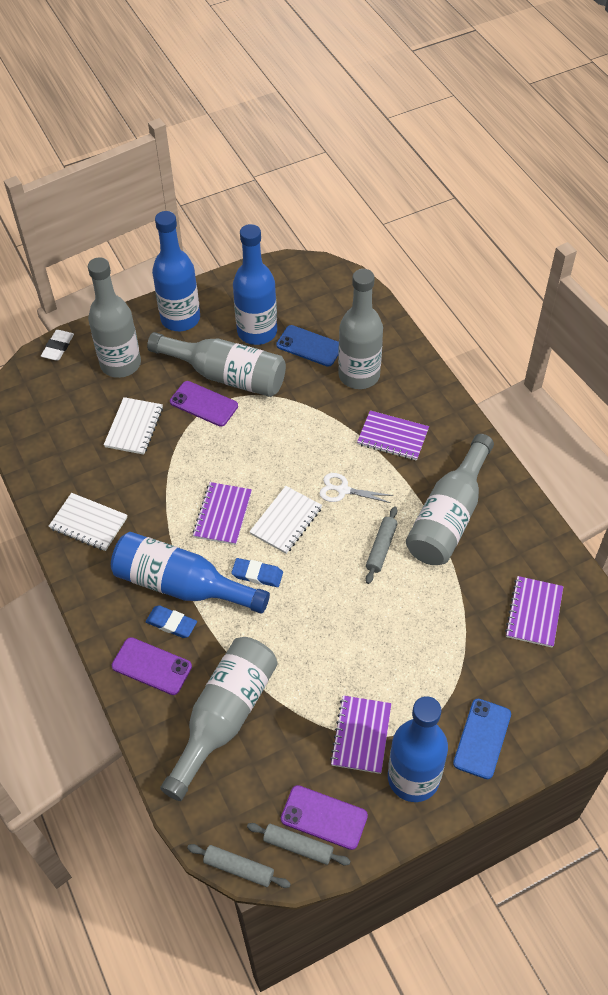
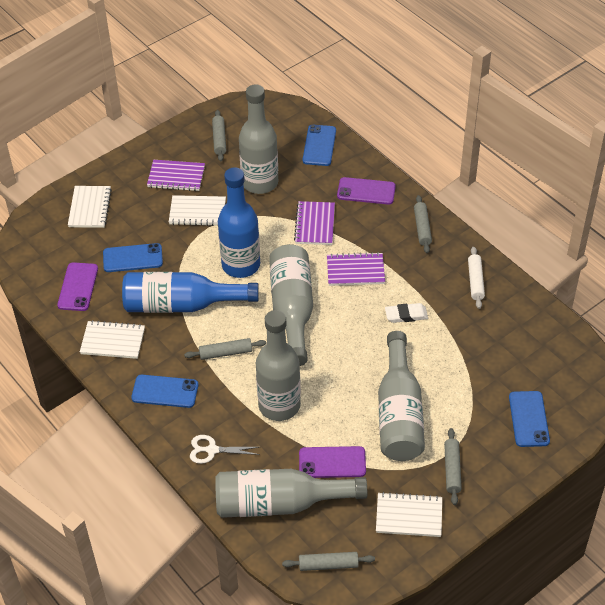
blue bottle: [111,532,270,614] [152,211,200,331] [233,224,277,345] [388,696,448,802] = 4 -> [122,272,259,313] [218,167,260,278] = 2
blue eraser: [146,605,197,638] [231,558,283,587] = 2 -> none = 0
blue phone: [276,325,339,367] [453,699,511,779] = 2 -> [103,243,163,272] [131,375,199,408] [303,125,336,166] [509,391,550,447] = 4
grey rolling pin: [187,844,291,888] [247,823,351,866] [366,507,398,584] = 3 -> [184,338,266,360] [212,110,226,161] [282,552,375,571] [414,195,432,253] [444,428,462,505] = 5
purple notebook: [193,482,252,545] [330,695,392,774] [357,410,429,461] [505,576,563,648] = 4 -> [147,160,205,191] [294,201,335,245] [327,252,385,286] = 3
white notebook: [49,493,127,551] [104,397,163,455] [249,486,322,554] = 3 -> [68,186,112,228] [80,320,145,359] [169,195,226,226] [376,492,442,537] = 4
white rolling pin: none = 0 -> [468,247,485,309] = 1

